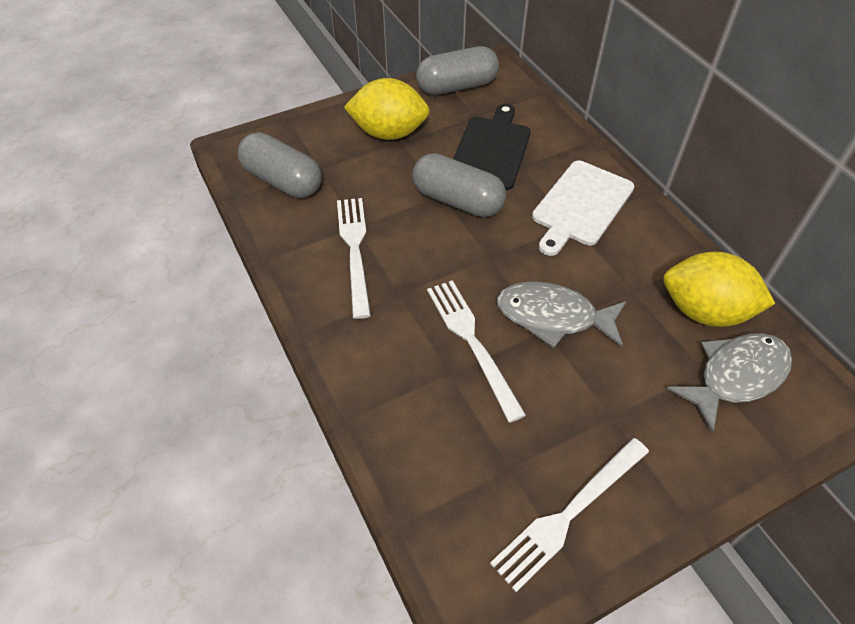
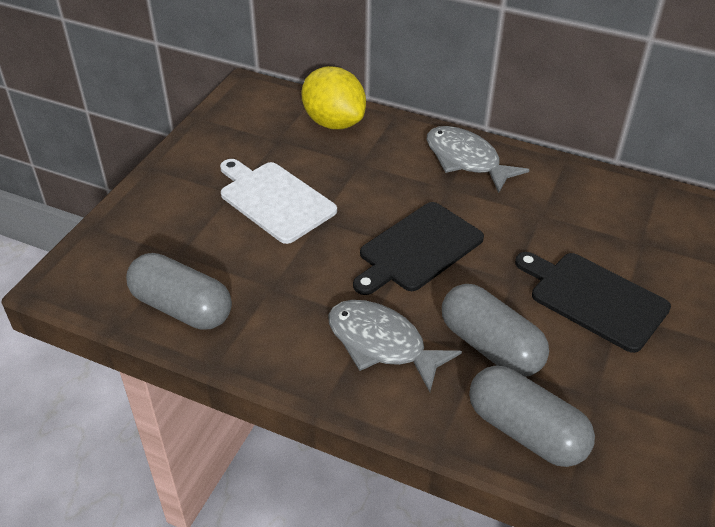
black cutting board: [453,104,531,190] = 1 -> [353,202,484,295] [515,252,671,353] = 2
white fork: [337,198,371,319] [427,280,526,423] [490,438,649,592] = 3 -> none = 0
yellow lemon: [344,78,430,140] [664,252,775,327] = 2 -> [301,66,366,129] = 1

